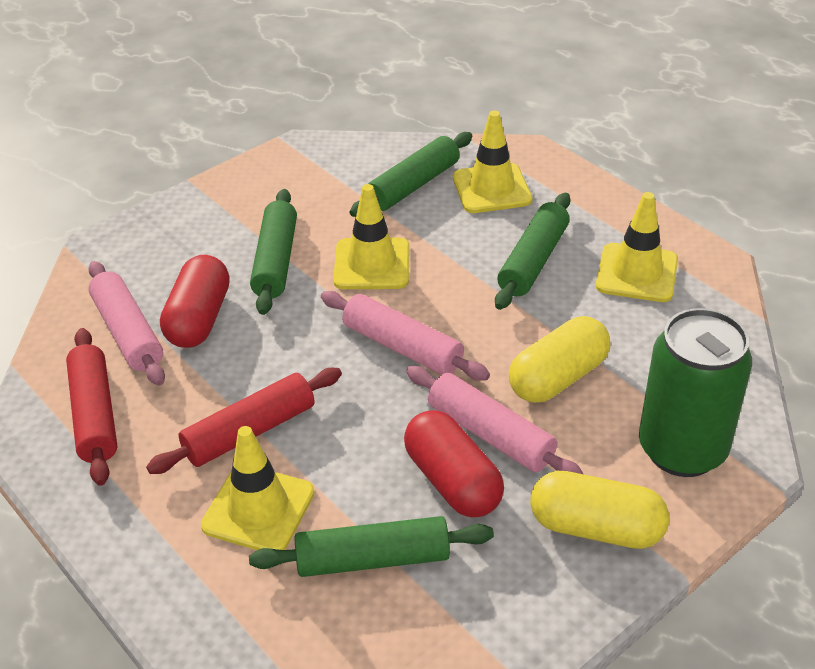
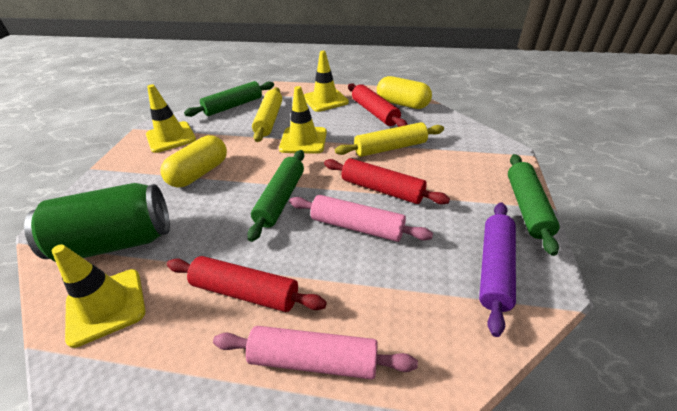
green rolling pin: [249,516,494,577] [250,189,297,315] [350,132,472,217] [495,193,571,310] = 4 -> [184,81,274,117] [248,150,304,242] [508,154,560,256] = 3
pink rolling pin: [88,261,165,386] [321,291,490,381] [406,366,583,474] = 3 -> [213,326,418,380] [289,195,433,242] = 2
purple rolling pin: none = 0 -> [479,202,516,337] = 1
red capsule: [160,255,230,348] [404,410,504,517] = 2 -> none = 0
red rolling pin: [66,328,117,486] [146,368,342,474] = 2 -> [167,256,327,312] [324,158,450,204] [348,83,408,127] = 3
yellow rolling pin: none = 0 -> [252,87,282,142] [335,122,444,157] = 2

